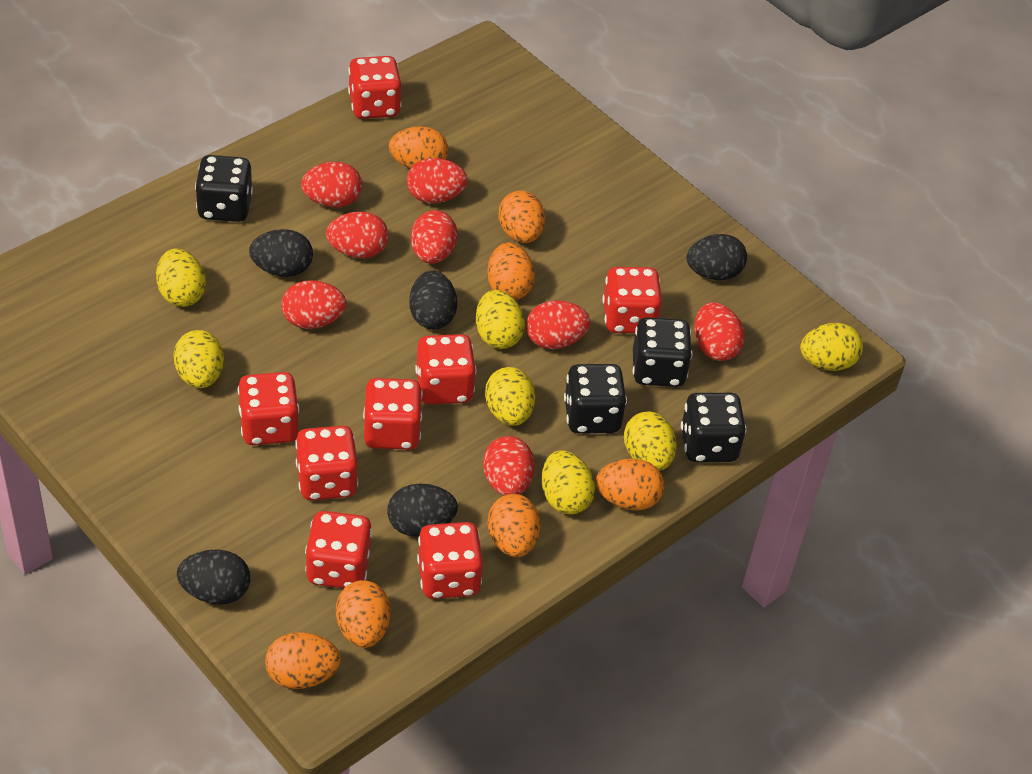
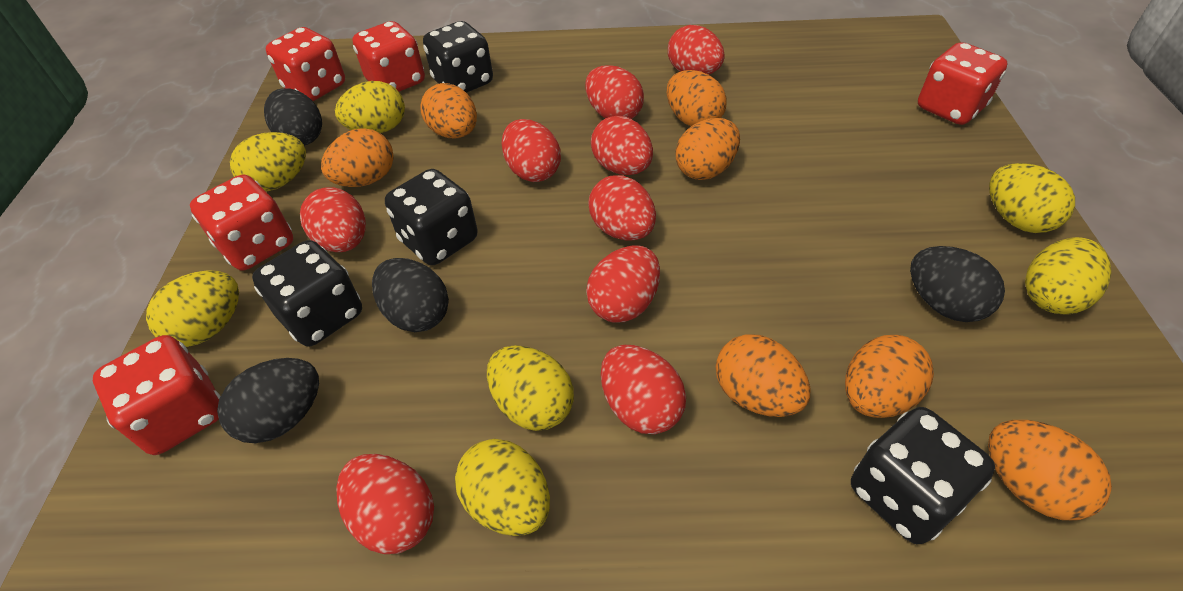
black egg: [177,549,250,605] [249,229,313,277] [387,483,458,537] [409,270,457,330] [687,234,747,280] = 5 -> [217,358,319,443] [264,88,322,146] [372,258,449,332] [910,246,1005,322] = 4
red dice: [238,372,299,445] [295,426,358,500] [305,511,372,588] [348,56,401,119] [363,378,423,449] [415,334,476,405] [417,522,483,599] [603,267,662,333] = 8 -> [93,335,221,455] [190,175,293,271] [266,27,345,101] [352,21,425,92] [918,42,1008,125] = 5
red egg: [281,280,346,329] [301,162,362,207] [326,211,388,258] [407,158,468,203] [411,210,458,264] [483,436,535,496] [526,300,590,349] [694,302,745,361] = 8 -> [300,187,366,252] [336,454,434,554] [502,119,561,182] [585,65,644,119] [586,245,660,322] [588,175,656,240] [591,116,653,175] [601,345,686,434] [668,25,725,75] = 9

